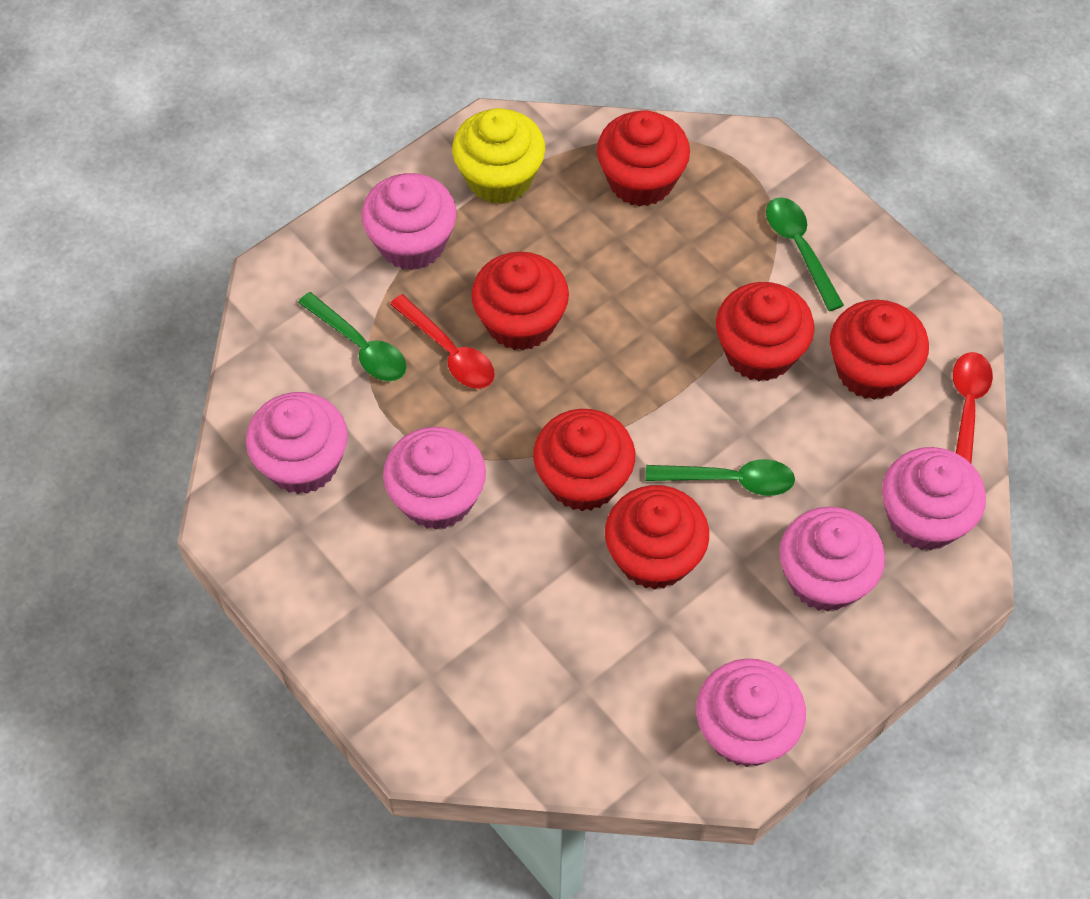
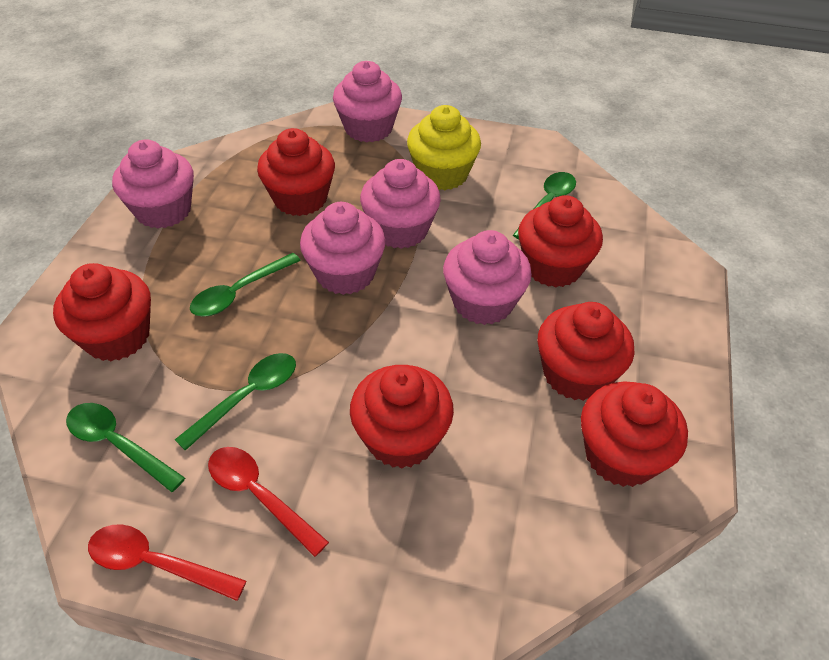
green spoon: [298,292,407,381] [646,459,795,496] [766,197,844,311] = 3 -> [66,403,185,492] [175,353,296,451] [190,253,301,316] [513,172,576,239] = 4
pink cupcake: [246,392,348,494] [361,173,457,270] [383,427,486,530] [696,658,806,767] [779,507,885,612] [882,447,986,551] = 6 -> [112,139,194,229] [300,202,386,295] [333,61,402,143] [360,159,441,249] [443,230,532,325] = 5

